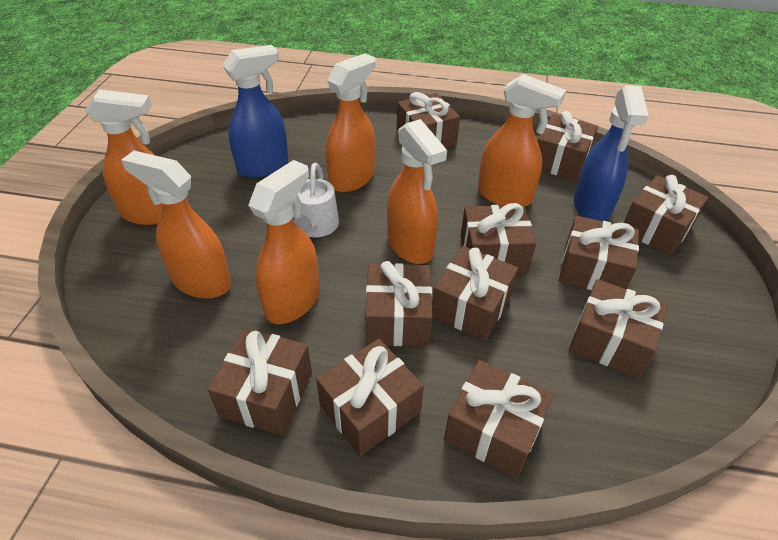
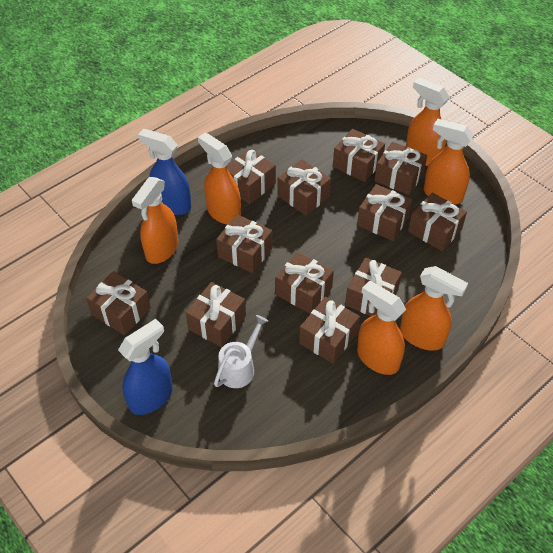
brown gift: [208,328,312,436] [316,339,424,456] [365,261,432,346] [397,92,460,148] [432,246,518,341] [444,360,553,478] [460,203,536,273] [537,111,598,181] [559,216,639,290] [569,279,667,378] [624,175,708,255] = 11 -> [86,271,151,335] [186,282,246,347] [216,214,273,273] [227,149,276,204] [275,252,334,314] [277,159,331,216] [299,297,360,364] [333,129,385,182] [345,258,402,316] [357,184,412,241] [374,142,427,195] [408,192,467,251] = 12

